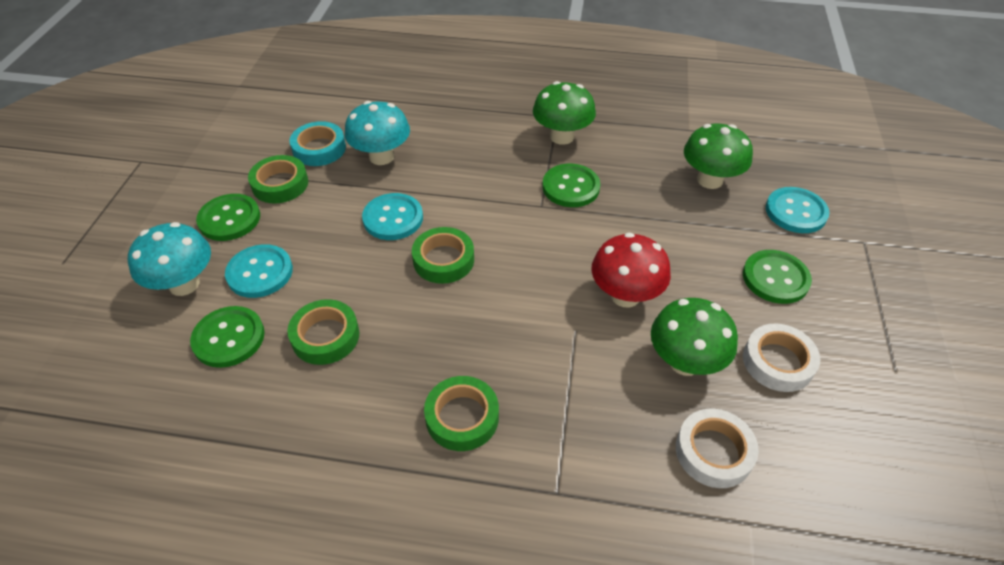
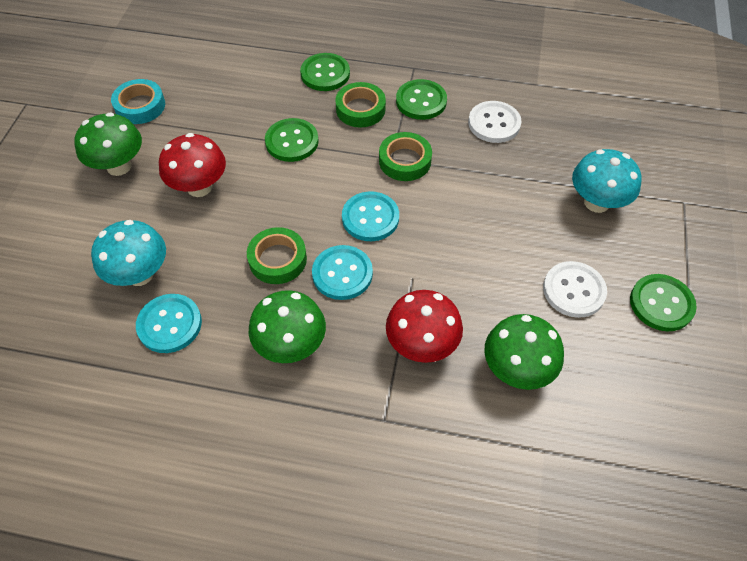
green tape: [248,155,308,203] [287,299,360,365] [412,227,474,284] [424,376,499,451] = 4 -> [247,227,307,284] [335,82,386,128] [379,132,432,181] = 3
red mushroom: [591,233,671,307] = 1 -> [159,133,226,197] [386,290,463,363] = 2
white button: none = 0 -> [468,101,522,143] [543,261,607,318] = 2
white tape: [676,409,759,488] [743,324,820,392] = 2 -> none = 0

